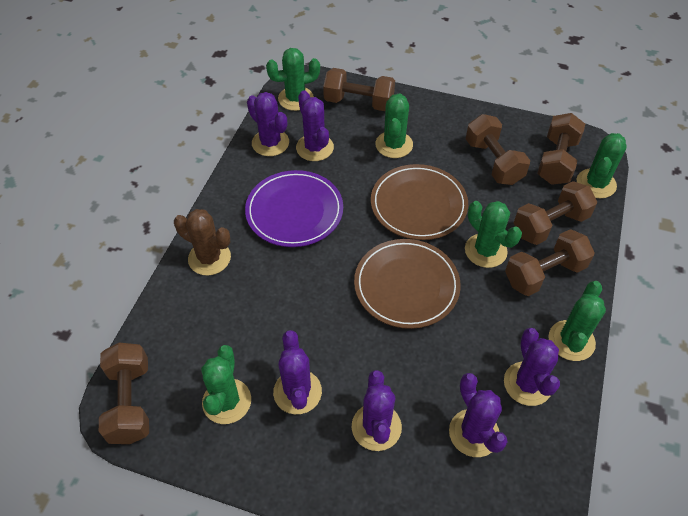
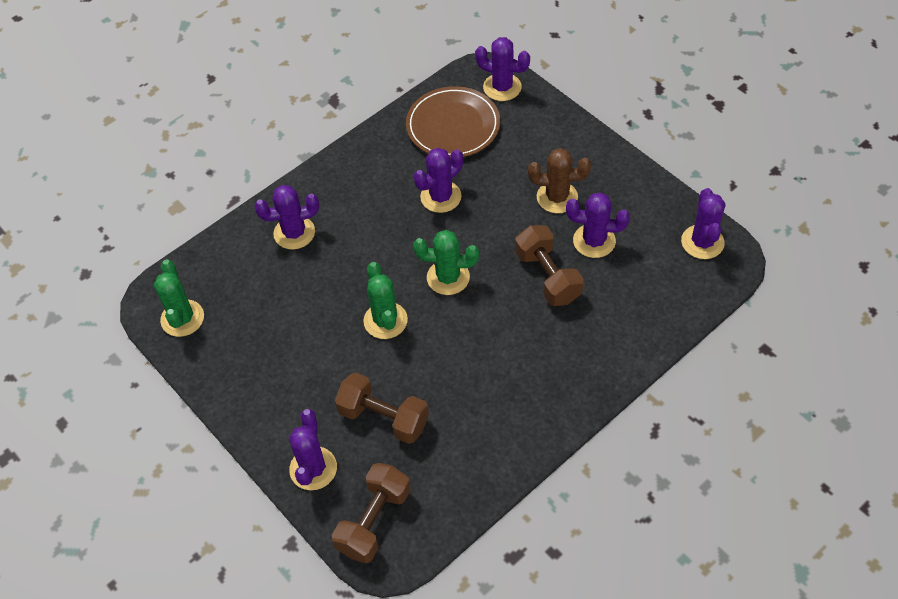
brown dumbbell: [99,343,149,444] [323,68,395,111] [466,114,530,185] [505,229,595,296] [514,181,597,245] [537,113,585,185] = 6 -> [332,463,411,563] [335,372,429,444] [515,225,584,306] = 3
brown plate: [354,239,461,329] [371,164,468,240] = 2 -> [406,86,500,158] = 1
green cactus: [201,345,251,424] [266,48,320,111] [375,93,413,158] [465,201,522,268] [549,281,606,361] [577,133,627,198] = 6 -> [154,259,204,337] [364,262,408,339] [413,230,479,295] = 3
purple plate: [245,170,343,247] = 1 -> none = 0

